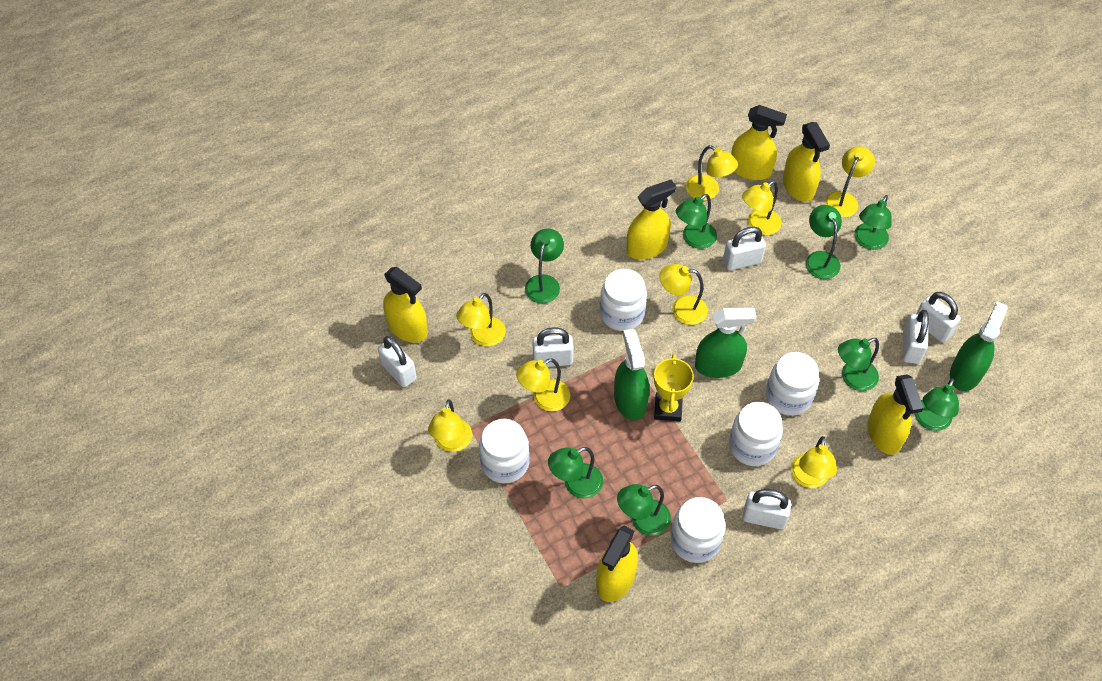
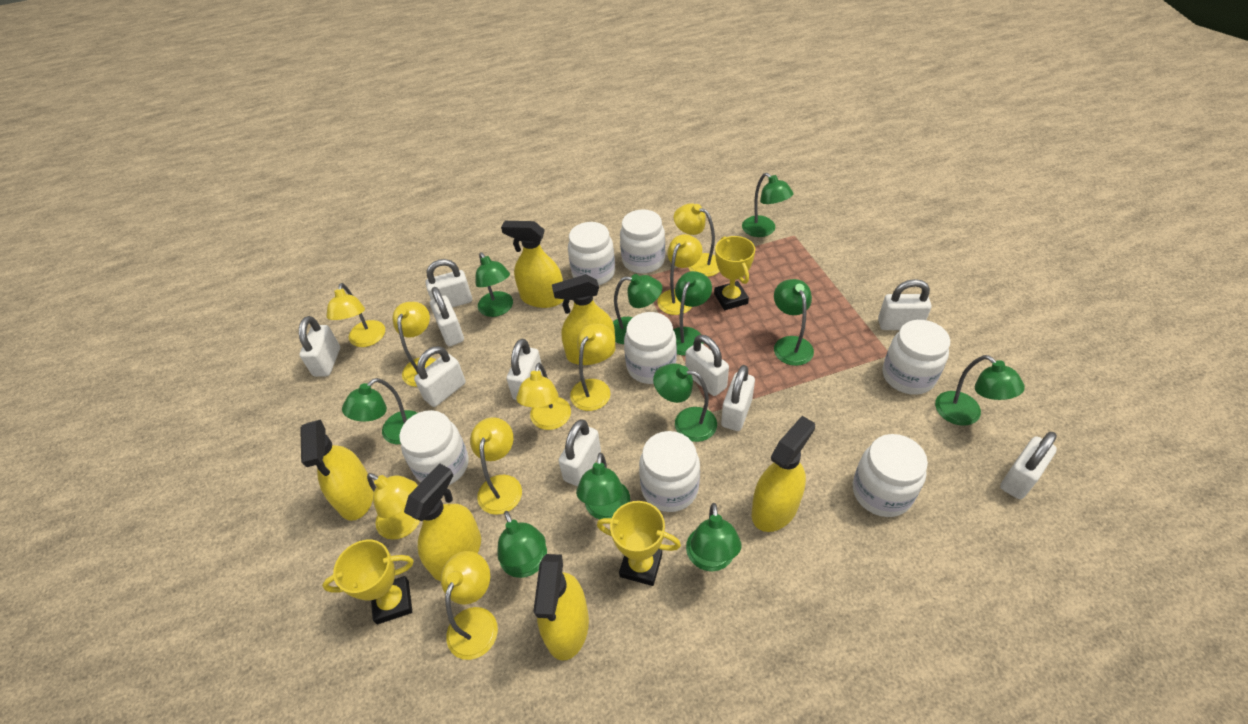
green lamp: [525,228,564,303] [548,447,603,498] [617,484,671,536] [676,194,717,249] [806,205,842,279] [838,338,879,391] [855,195,892,250] [915,378,959,431] = 8 -> [342,378,417,444] [476,252,513,317] [497,511,547,578] [576,452,630,520] [613,274,662,344] [653,363,717,442] [673,271,712,355] [686,503,741,571] [742,173,793,237] [774,279,814,366] [935,355,1025,426] = 11
green spray bottle: [614,329,649,420] [695,308,756,378] [950,301,1008,391] = 3 -> none = 0
white jar: [479,419,530,483] [600,269,647,331] [671,497,726,563] [729,402,783,466] [766,352,819,416] = 5 -> [399,410,468,485] [568,222,615,285] [620,209,665,274] [624,312,677,384] [639,431,700,512] [853,434,928,517] [883,320,950,395] = 7
white padlock: [378,336,417,387] [533,327,574,367] [723,226,766,270] [743,489,791,529] [903,310,929,364] [916,292,961,343] = 6 -> [299,316,340,377] [414,346,466,407] [426,259,472,308] [430,287,464,346] [507,339,542,400] [559,419,601,486] [685,335,729,396] [721,365,755,431] [878,279,931,330] [1000,432,1057,499] = 10
yellow lamp: [428,399,472,452] [456,293,506,346] [516,359,570,412] [659,264,708,325] [686,145,738,200] [742,181,782,235] [791,436,837,488] [825,146,875,218] = 8 -> [326,283,385,347] [367,473,420,540] [393,302,436,387] [441,551,498,660] [470,417,522,515] [516,363,571,430] [570,324,615,411] [657,234,702,315] [674,203,720,277] = 9
yellow trophy: [654,354,694,421] = 1 -> [322,540,414,624] [597,501,681,586] [714,236,755,310] = 3

